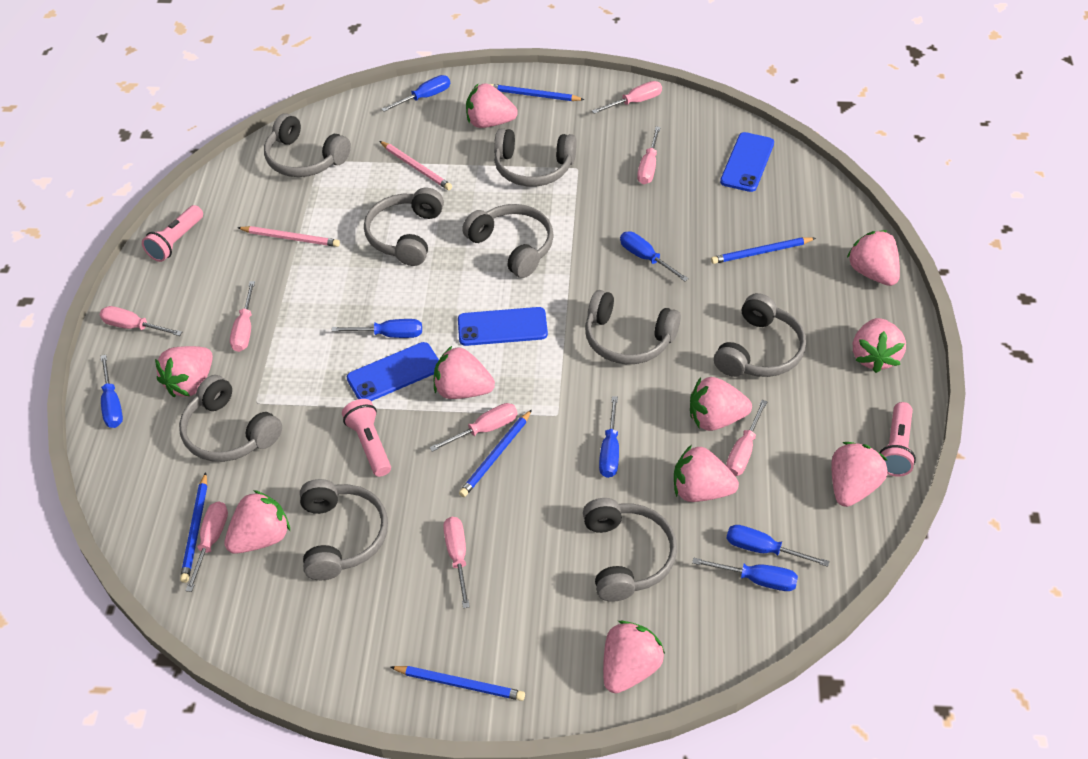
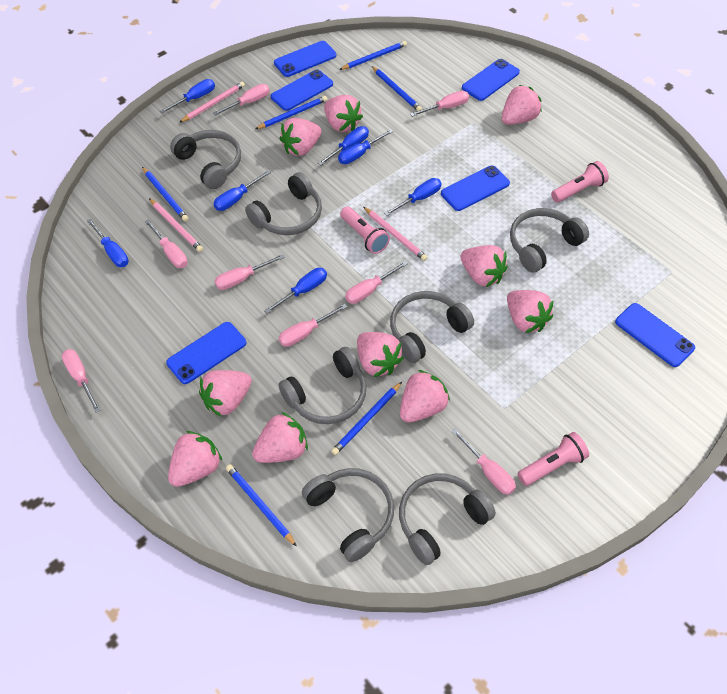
blue pencil: [180,472,207,583] [390,666,525,701] [459,409,532,497] [490,84,585,101] [711,237,816,264] = 5 -> [142,167,188,221] [226,464,297,547] [255,96,327,129] [331,382,402,455] [339,41,407,70] [372,66,422,111] = 6
blue phone: [347,342,439,401] [458,307,548,346] [720,132,774,192] = 3 -> [166,322,246,384] [271,70,333,111] [274,41,336,77] [441,166,510,211] [462,59,520,101] [615,303,695,367] = 6
grey headphones: [179,375,282,462] [264,113,351,177] [300,479,388,580] [364,188,444,266] [462,204,554,278] [494,128,577,186] [583,498,677,602] [585,290,681,364] [714,293,806,377] = 9 -> [170,130,241,189] [245,172,322,235] [279,347,367,424] [302,468,394,562] [390,291,474,363] [399,473,496,565] [510,208,589,273] = 7
pink pencil: [237,226,340,247] [380,141,452,190] = 2 -> [149,198,203,252] [179,82,245,123] [363,207,428,261] = 3

